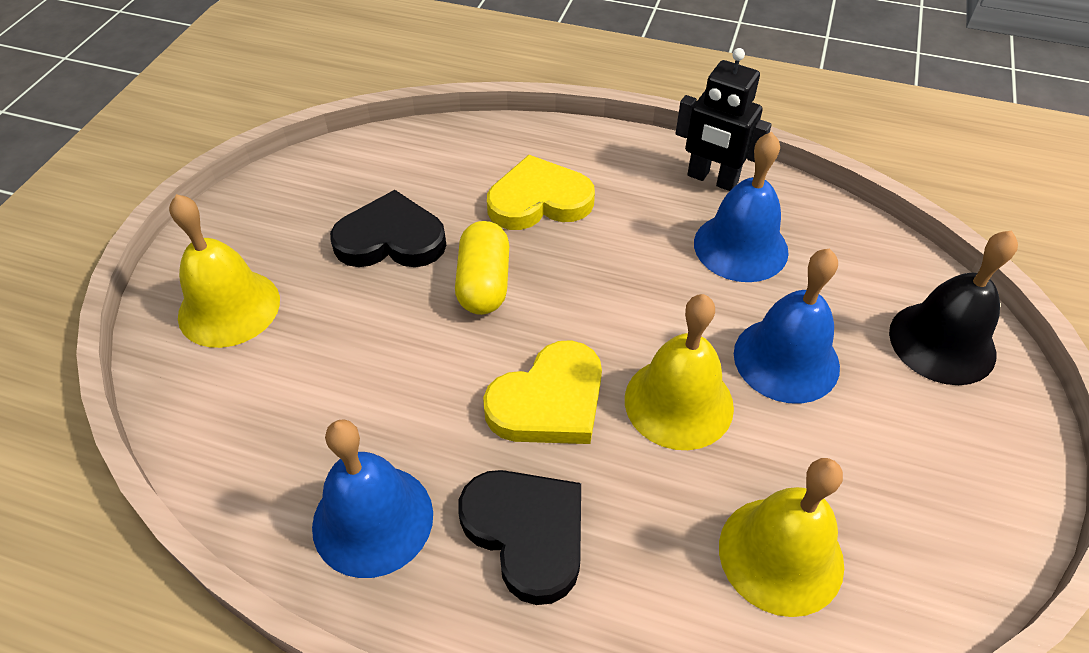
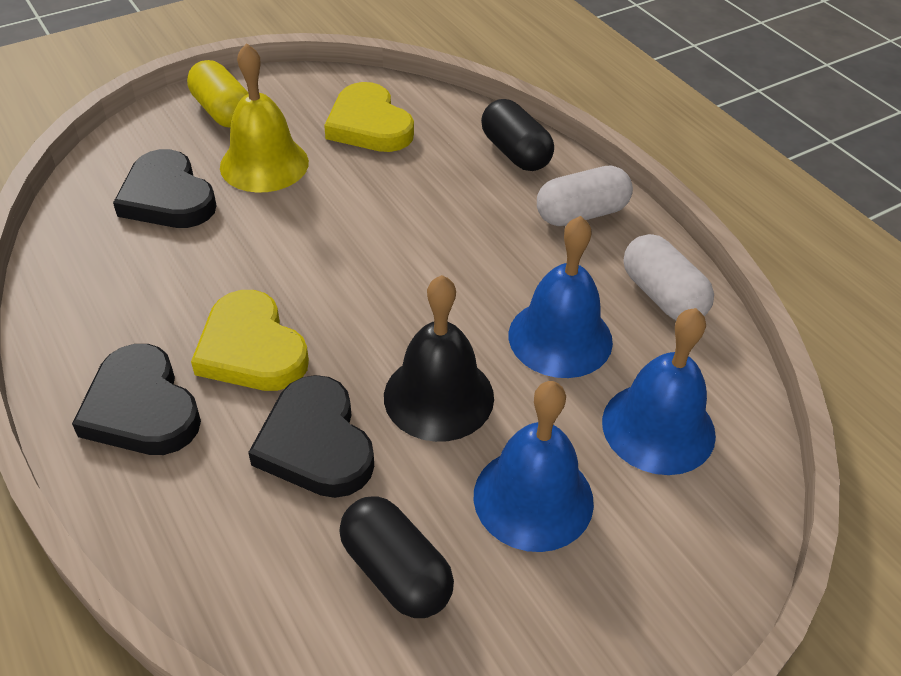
black capsule: none = 0 -> [339,496,454,618] [481,99,554,171] = 2
black heart: [330,190,446,267] [459,470,581,605] = 2 -> [72,344,201,455] [113,149,217,228] [248,375,374,498] = 3
black robot: [676,48,772,191] = 1 -> none = 0
white capsule: none = 0 -> [537,165,633,226] [624,234,714,320] = 2
yellow bell: [169,194,280,348] [625,294,734,450] [719,458,844,617] = 3 -> [220,43,309,193] = 1

